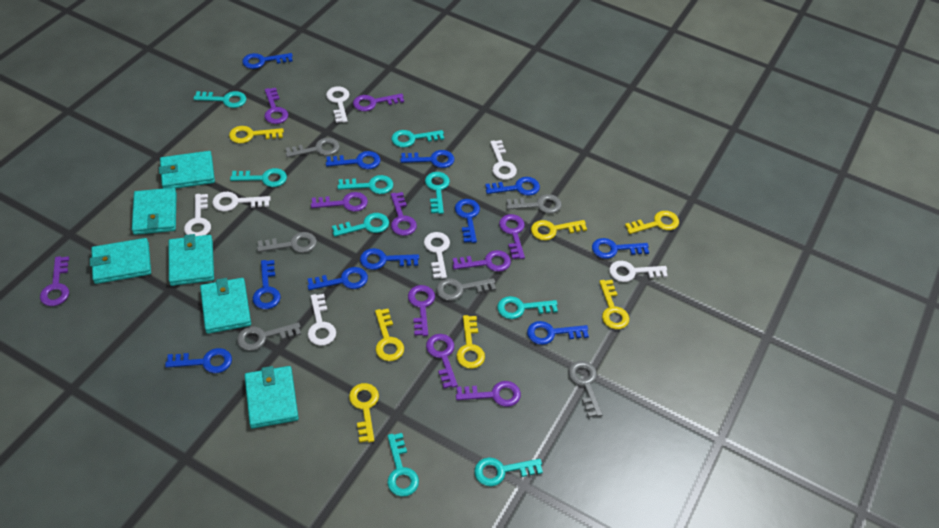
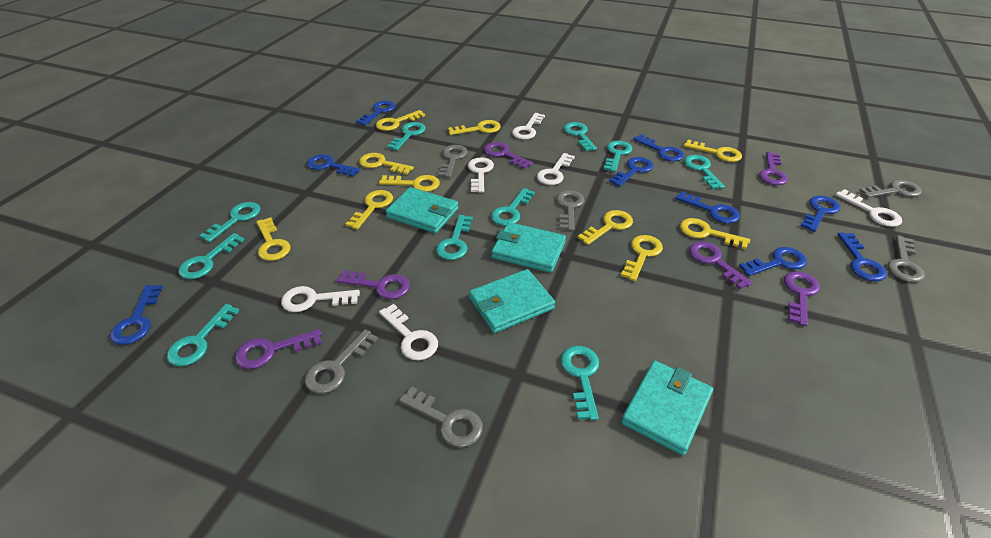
blue key: [165,348,232,373] [242,53,293,69] [253,260,281,309] [308,267,368,290] [326,151,380,169] [360,248,419,270] [400,150,455,168] [455,199,480,243] [485,177,540,196] [527,321,589,345] [592,238,649,259] = 11 -> [110,285,163,345] [307,154,360,177] [356,100,395,126] [609,157,653,187] [633,134,684,161] [675,191,740,224] [739,247,807,276] [801,196,841,232] [837,233,887,282] = 9
purple key: [40,256,69,306] [264,88,288,124] [311,192,368,212] [353,94,404,111] [391,192,417,236] [408,285,435,336] [426,334,458,388] [453,250,511,272] [456,381,521,407] [499,214,525,259] = 10 -> [235,329,322,369] [337,270,410,299] [484,142,533,169] [689,242,753,289] [759,152,788,185] [784,271,820,326] = 6
turquoise key: [193,91,246,108] [230,168,287,187] [332,213,389,237] [337,175,393,194] [387,433,419,497] [391,130,444,148] [425,172,450,214] [474,458,543,486] [497,296,558,319] = 9 -> [167,304,239,366] [178,233,245,279] [199,202,260,242] [387,122,426,150] [436,215,473,260] [491,188,535,226] [561,346,599,421] [564,122,597,151] [604,141,632,172] [684,155,725,189] = 10
turquoise wallet: [90,238,151,284] [132,188,177,235] [159,151,215,189] [169,234,214,286] [200,278,251,334] [245,366,299,428] = 6 -> [385,187,459,233] [469,269,555,333] [491,222,566,273] [621,360,713,456] = 4
white key: [184,194,211,236] [212,192,270,211] [308,294,336,346] [326,86,350,123] [424,232,450,279] [490,140,517,180] [609,261,668,282] = 7 -> [281,286,360,312] [379,304,438,360] [468,157,494,193] [512,113,545,139] [537,153,575,185] [835,189,902,227] = 6
yellow key: [229,126,284,143] [349,383,379,442] [375,309,404,361] [457,315,485,369] [531,220,587,241] [599,280,629,329] [625,211,679,234] = 7 -> [256,217,291,261] [345,190,393,229] [359,153,414,175] [376,110,425,131] [379,175,440,192] [448,120,501,135] [578,210,633,245] [621,235,663,281] [680,218,750,249] [684,140,742,162] = 10

